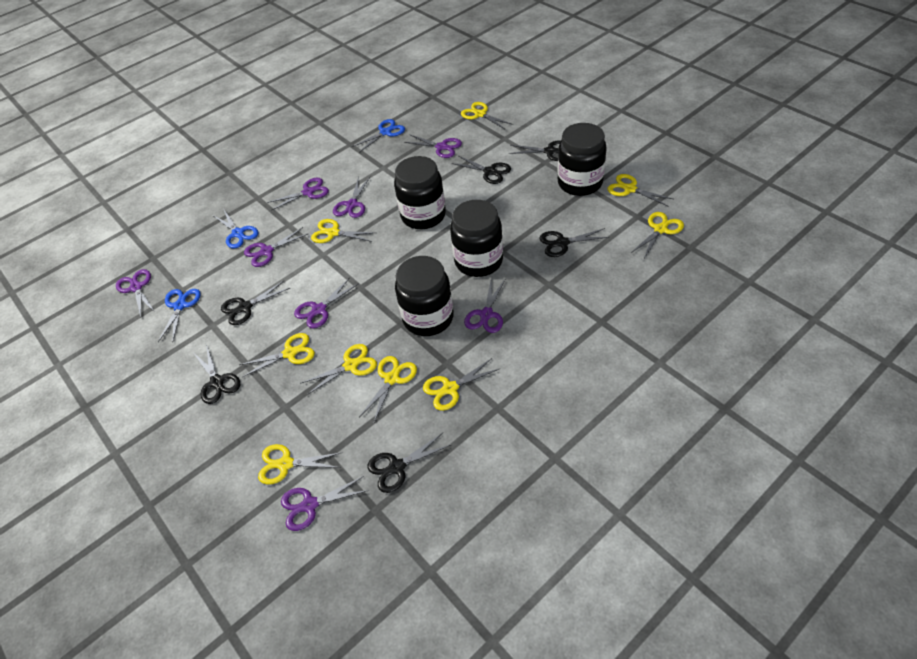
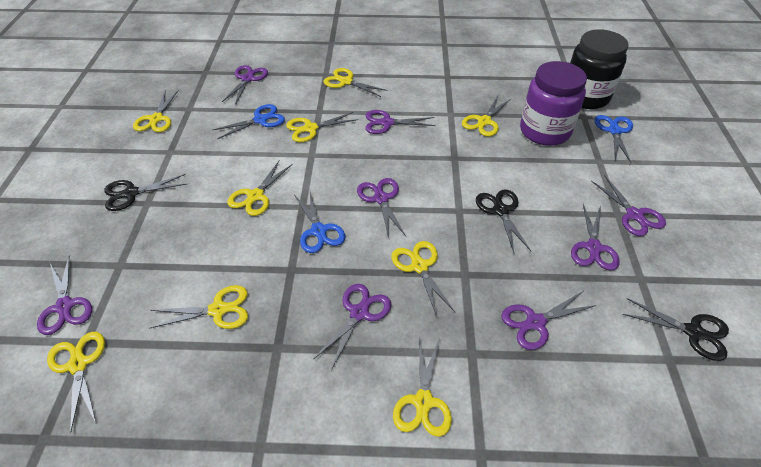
black jar: [394,156,446,229] [395,256,454,336] [450,200,503,277] [558,123,607,196] = 4 -> [570,29,628,109] = 1
black scissors: [194,344,240,404] [221,280,290,325] [368,433,451,493] [451,156,511,184] [509,140,561,161] [539,228,610,257] = 6 -> [104,174,187,211] [476,189,531,252] [623,298,729,361] = 3
purple jar: none = 0 -> [520,61,587,146] = 1

